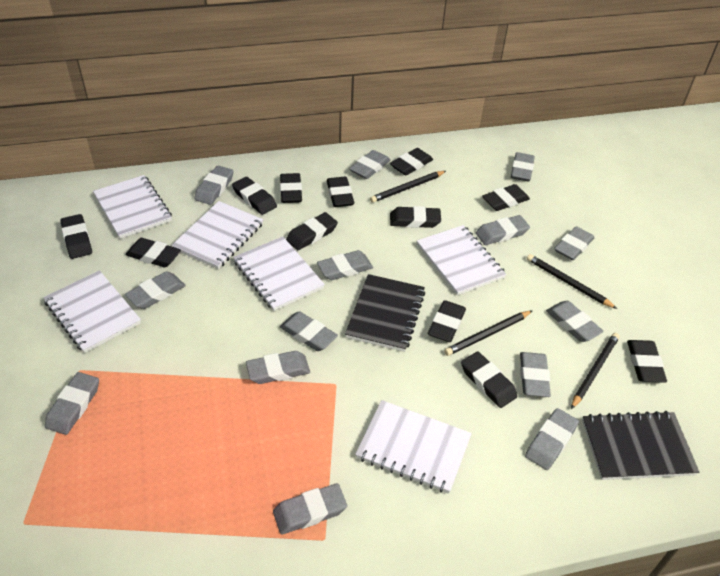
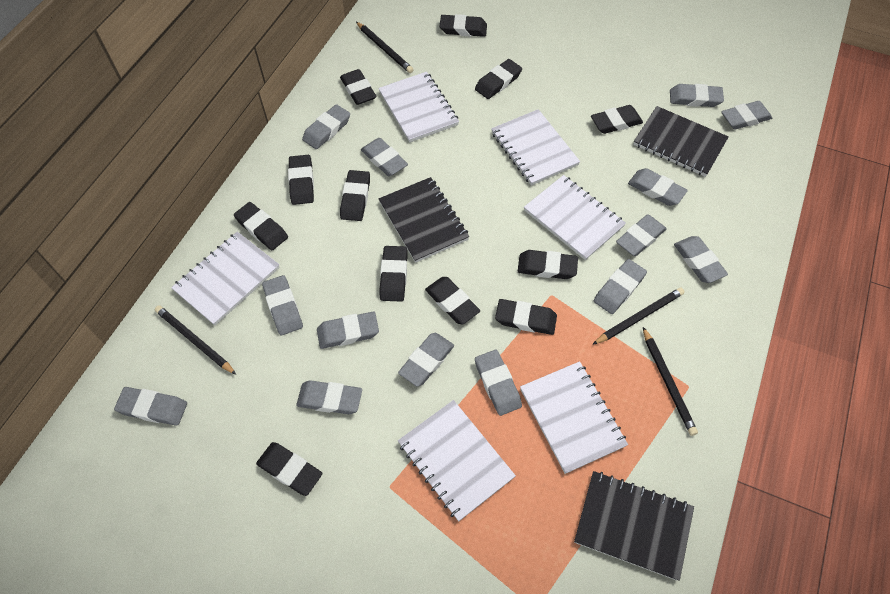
black notebook: [345,274,425,352] [582,411,699,480] = 2 -> [379,177,469,263] [574,471,694,581] [633,106,729,177] = 3

